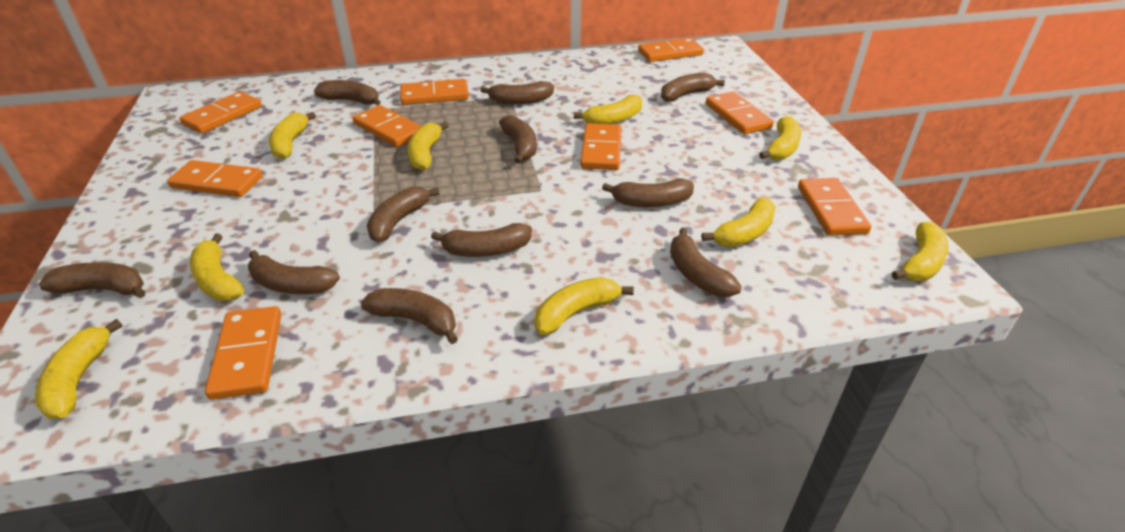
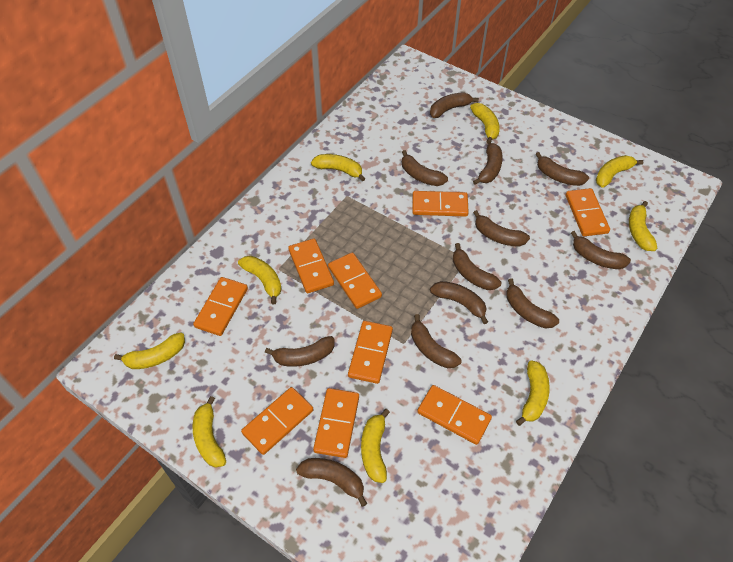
brown banana: [39,262,145,298] [248,250,340,294] [314,80,380,106] [361,288,458,344] [367,186,440,242] [431,223,532,257] [480,81,554,104] [499,115,536,164] [602,178,694,207] [661,73,725,102] [670,228,742,297] = 11 -> [265,336,334,367] [296,458,367,507] [402,150,448,186] [411,314,462,368] [430,92,479,118] [430,281,488,324] [453,243,501,290] [473,143,503,185] [473,210,530,247] [506,278,559,329] [536,152,589,186] [571,231,631,269] = 12

